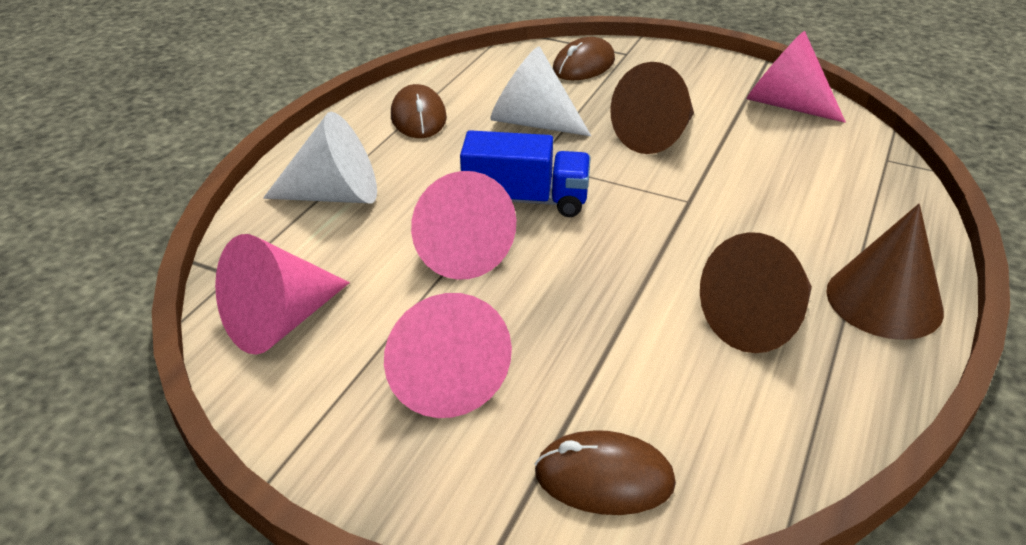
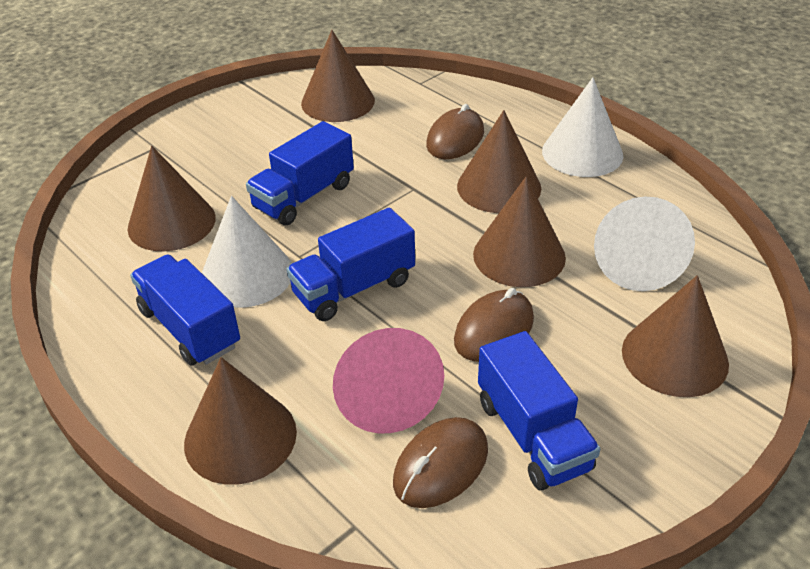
blue truck: [460,130,591,217] = 1 -> [130,255,240,365] [246,121,354,225] [286,207,415,321] [478,331,600,490] = 4
brown cone: [610,62,694,154] [700,232,812,353] [826,204,944,340] = 3 -> [128,146,216,252] [184,357,297,485] [301,30,375,122] [457,110,541,213] [473,176,566,287] [622,275,729,397] = 6
pink cone: [215,234,350,355] [384,293,512,418] [411,171,516,280] [747,31,846,123] = 4 -> [333,328,444,433] = 1
white cone: [263,112,377,203] [491,46,591,136] = 2 -> [202,196,292,308] [542,77,623,177] [594,197,695,291] = 3

